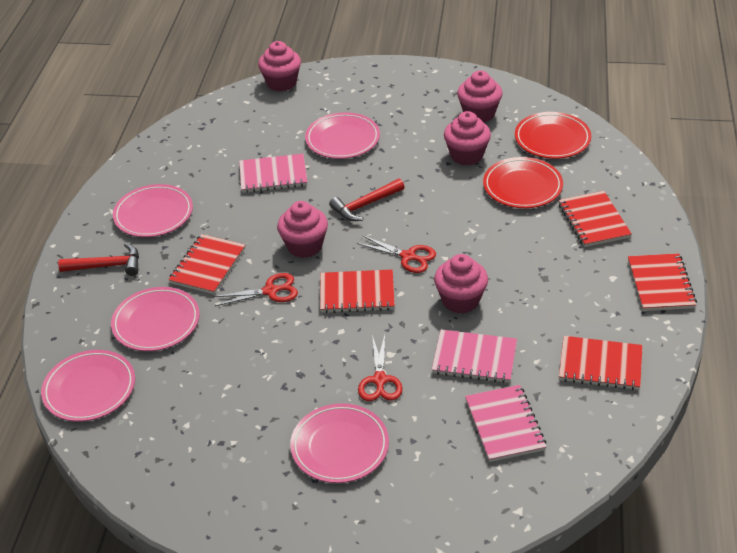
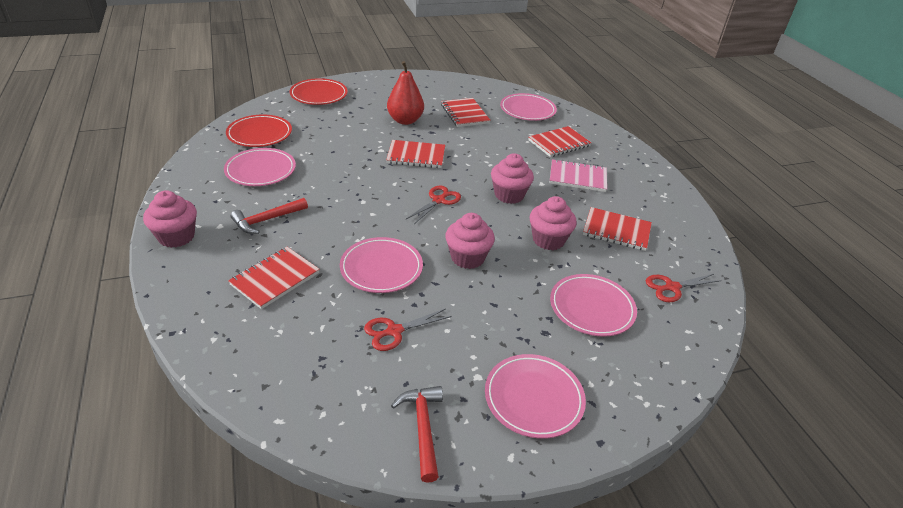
pink cupcake: [258,41,301,91] [277,201,328,258] [434,254,488,314] [444,111,491,166] [457,70,502,122] = 5 -> [143,190,197,248] [445,213,495,269] [491,153,534,204] [530,196,577,250] = 4
pink notebook: [239,154,307,193] [432,329,517,383] [465,385,546,462] = 3 -> [550,159,607,192] = 1
red pear: none = 0 -> [387,61,424,125] = 1

